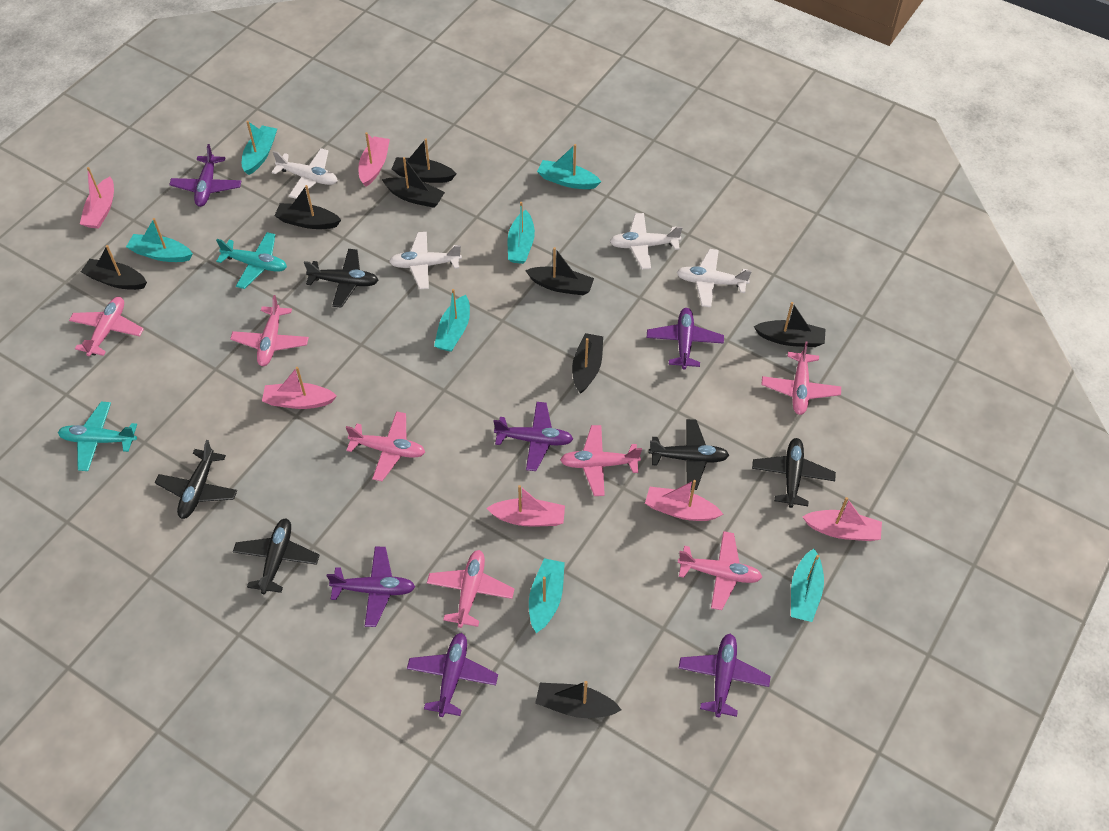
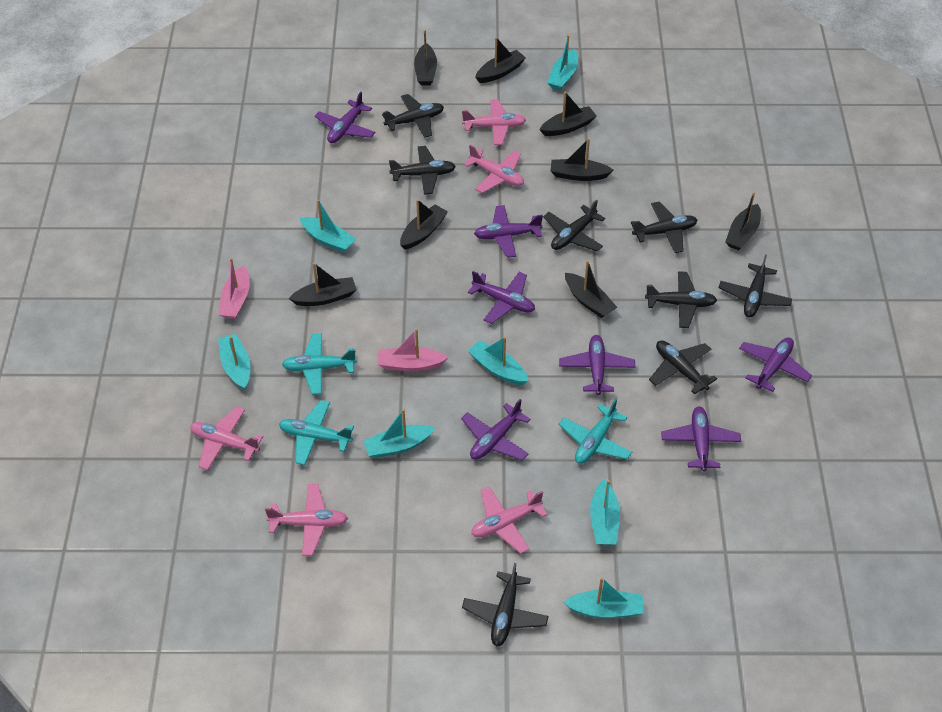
black plane: [155,440,237,519] [233,518,320,594] [304,249,378,308] [649,419,729,490] [752,438,836,508] = 5 -> [382,94,444,138] [389,146,456,195] [462,563,549,647] [543,199,605,252] [631,202,697,253] [645,271,717,328] [649,341,717,394] [719,254,792,317] = 8
pink boat: [80,167,114,229] [262,367,337,409] [358,132,390,187] [486,485,565,527] [645,480,723,521] [802,497,882,541] = 6 -> [218,258,250,319] [378,329,448,371] = 2
pink plane: [69,297,144,356] [230,295,309,366] [346,411,425,481] [427,550,515,628] [560,425,642,496] [678,531,762,610] [761,342,841,415] = 7 -> [190,406,263,470] [265,484,348,556] [462,99,526,145] [464,145,524,193] [471,486,547,554] = 5
purple plane: [169,144,242,207] [327,546,415,627] [407,633,498,717] [493,402,573,471] [647,308,724,369] [679,634,771,717] = 6 -> [315,92,375,143] [461,399,531,460] [468,271,535,324] [474,205,543,258] [559,335,635,395] [661,407,741,472] [739,337,812,392] = 7
turquoise plane: [58,402,137,471] [216,232,287,289] = 2 -> [279,400,354,465] [282,334,357,395] [558,398,632,464] = 3
white plane: [272,148,338,199] [389,232,462,289] [610,213,682,269] [677,249,752,307] = 4 -> none = 0

